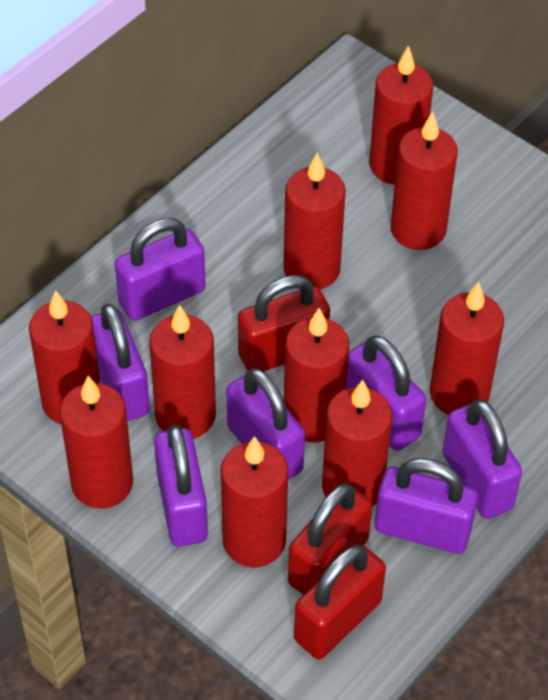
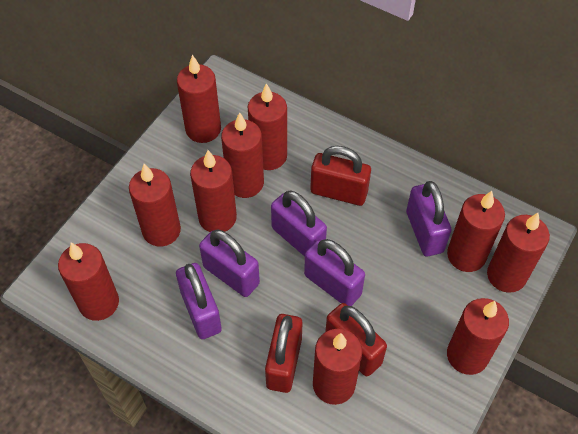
purple padlock: [91,303,150,421] [115,218,206,321] [154,425,208,547] [226,368,305,480] [346,335,426,451] [375,458,478,554] [442,399,522,519] = 7 -> [176,263,222,339] [199,230,260,297] [271,191,327,257] [304,239,365,306] [406,181,452,257] = 5

